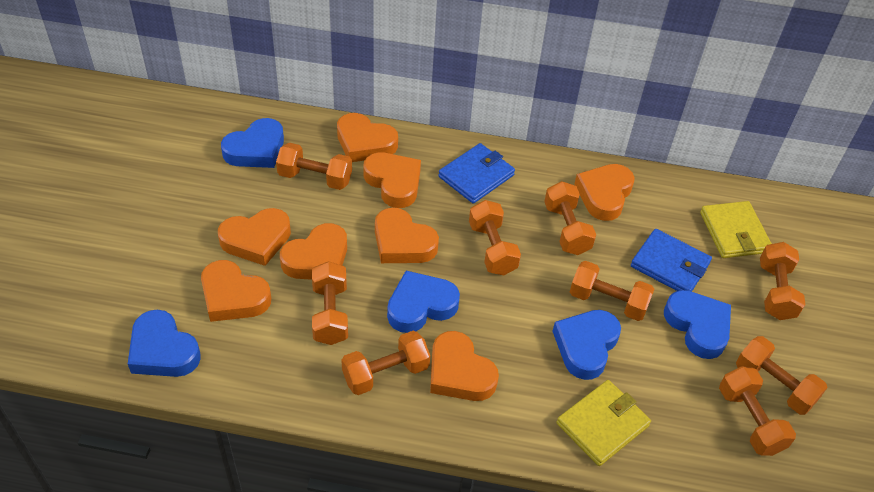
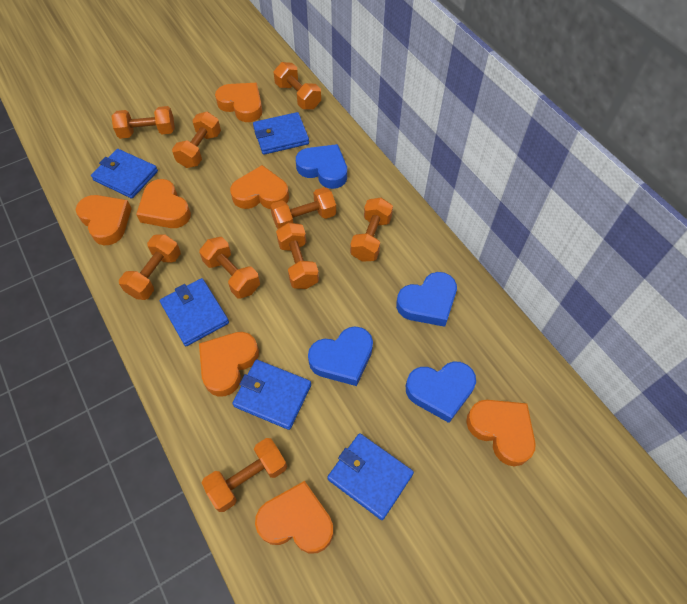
blue heart: [128,310,201,377] [221,118,284,168] [387,271,460,333] [552,310,621,380] [664,290,731,359] = 5 -> [296,144,347,189] [308,326,373,386] [396,272,457,327] [406,361,476,423] = 4
blue wallet: [438,143,515,204] [631,229,712,292] = 2 -> [91,149,158,199] [160,278,229,346] [232,360,311,430] [253,112,309,155] [327,433,414,520] = 5
orange heart: [201,260,271,322] [218,208,291,266] [280,223,347,280] [337,113,398,162] [363,152,421,208] [375,207,439,263] [430,331,499,401] [574,164,635,221] = 8 -> [76,195,132,245] [136,179,191,228] [199,332,259,397] [215,83,262,122] [230,165,289,209] [255,481,333,553] [466,400,536,466] = 7
yellow wallet: [557,380,651,466] [700,201,772,258] = 2 -> none = 0

